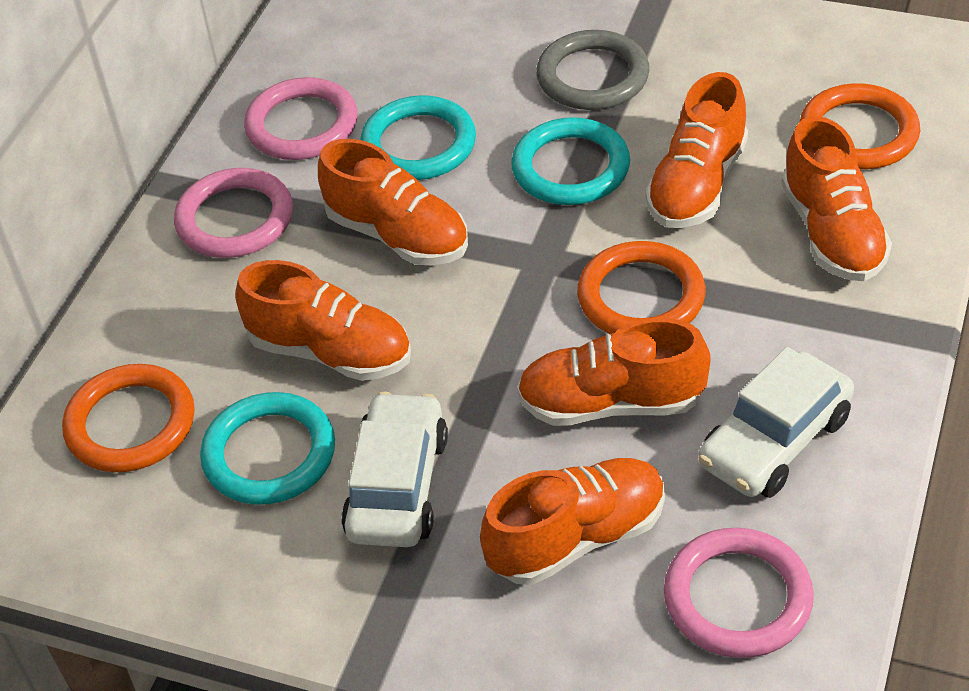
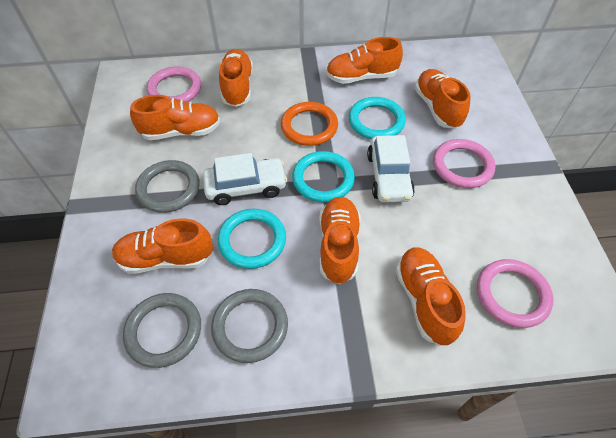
grey ring: [536,30,649,110] = 1 -> [123,293,201,368] [135,160,200,213] [211,289,288,363] = 3
orange ring: [62,364,195,472] [577,241,706,334] [800,83,920,170] = 3 -> [281,102,338,146] = 1
orange shoe: [235,260,411,381] [318,139,468,265] [480,458,665,585] [517,318,710,426] [646,72,748,228] [781,116,892,281] = 6 -> [112,219,213,274] [130,95,220,140] [219,49,253,107] [319,197,360,284] [326,37,403,84] [396,247,466,345] [415,69,471,129] = 7

